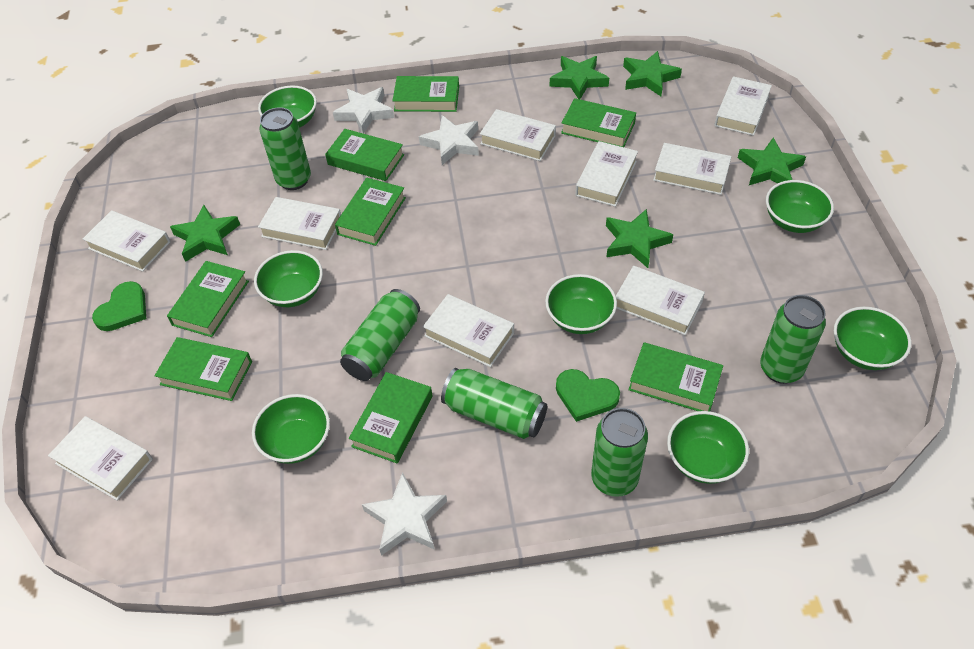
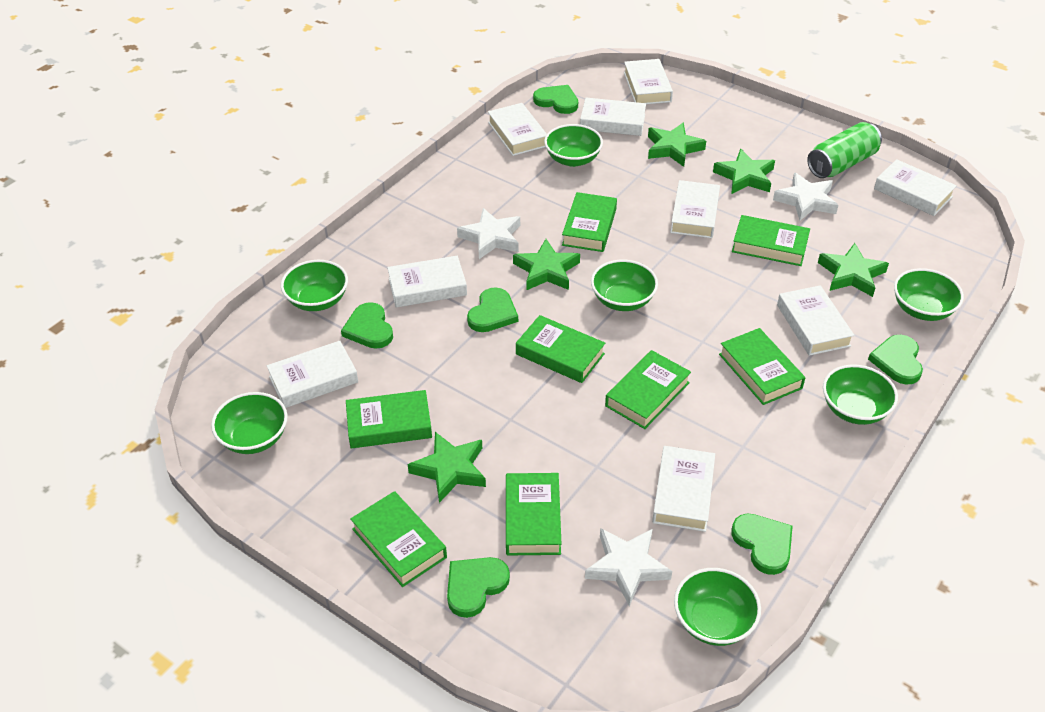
green can: [259,107,311,190] [340,289,420,381] [441,368,547,439] [591,408,648,497] [760,295,826,384] = 5 -> [807,122,882,178] = 1
green heart: [92,281,146,331] [556,369,620,422] = 2 -> [341,302,393,349] [447,557,510,618] [467,287,518,332] [533,85,578,114] [731,514,793,575] [868,335,923,384] = 6

